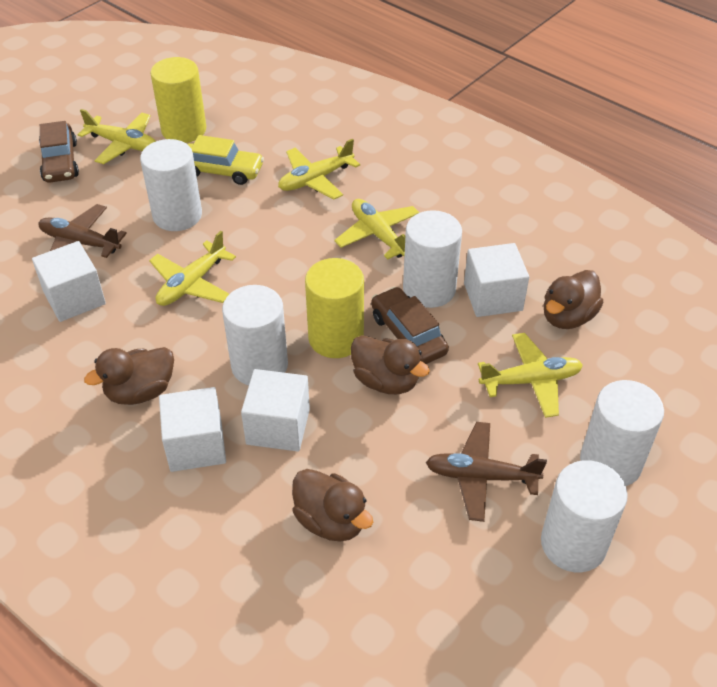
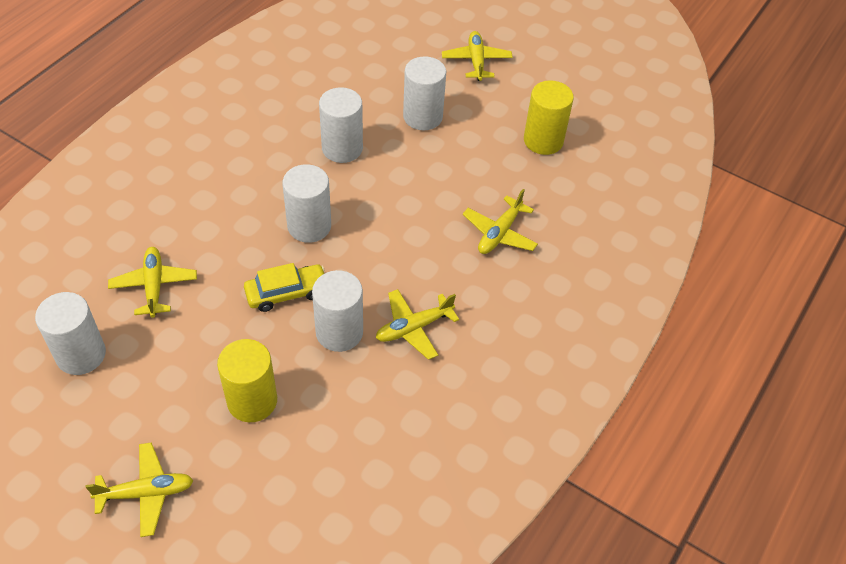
brown car: [39,121,79,183] [371,287,449,364] = 2 -> none = 0
brown duck: [84,347,174,405] [292,469,373,542] [351,335,430,394] [544,270,604,329] = 4 -> none = 0
brown plane: [38,204,127,258] [426,422,547,522] = 2 -> none = 0
white cube: [32,241,106,322] [159,387,226,472] [241,369,310,452] [464,243,529,317] = 4 -> none = 0

